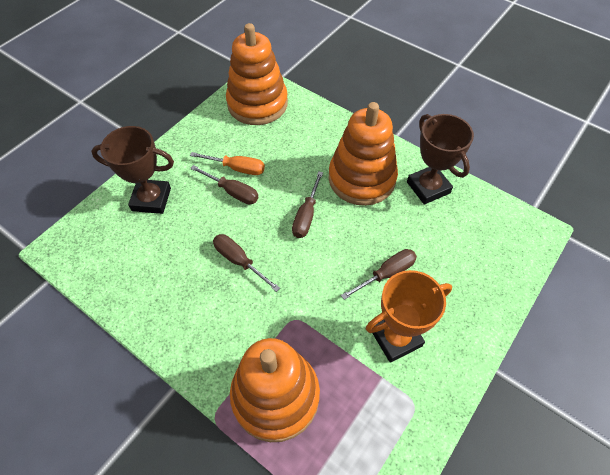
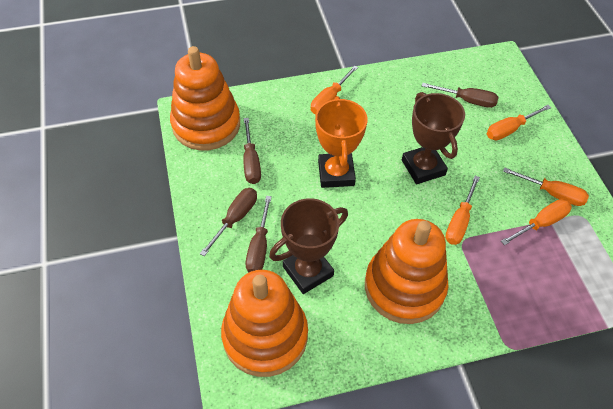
orange screwdriver: [190,152,265,175] = 1 -> [311,65,358,114] [445,176,480,245] [487,105,551,140] [501,199,572,245] [503,168,589,206] = 5

